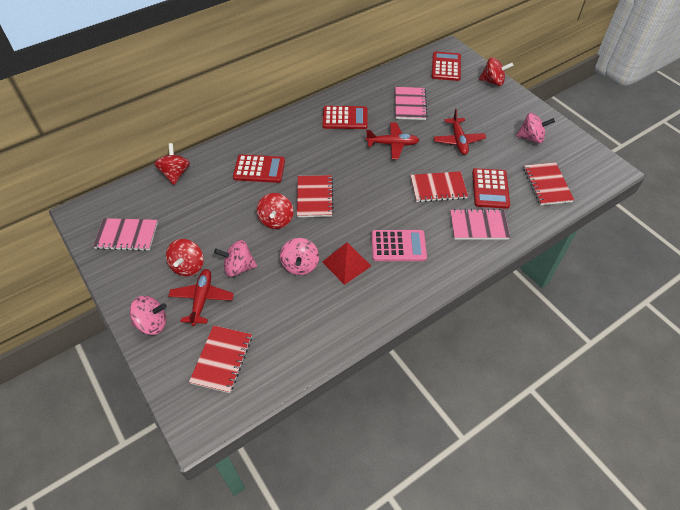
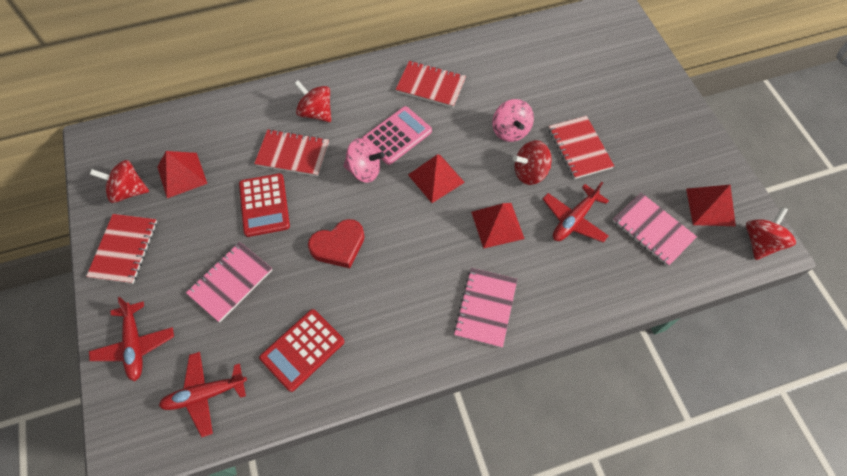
pink spinning top: [130,296,167,335] [214,240,257,277] [280,238,319,275] [516,113,555,143] = 4 -> [343,138,385,183] [492,99,534,142] = 2
red calculator: [233,155,285,183] [323,106,368,129] [432,52,461,81] [472,168,510,209] = 4 -> [239,173,290,237] [259,309,344,392] = 2
red heart: none = 0 -> [308,219,365,268] = 1
red pyramid: [322,242,371,285] = 1 -> [157,151,207,198] [408,155,465,203] [471,203,525,249] [686,185,736,226] = 4

